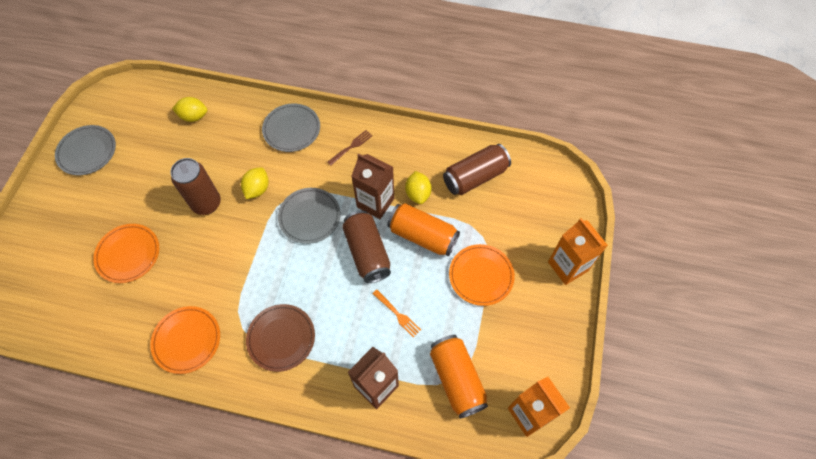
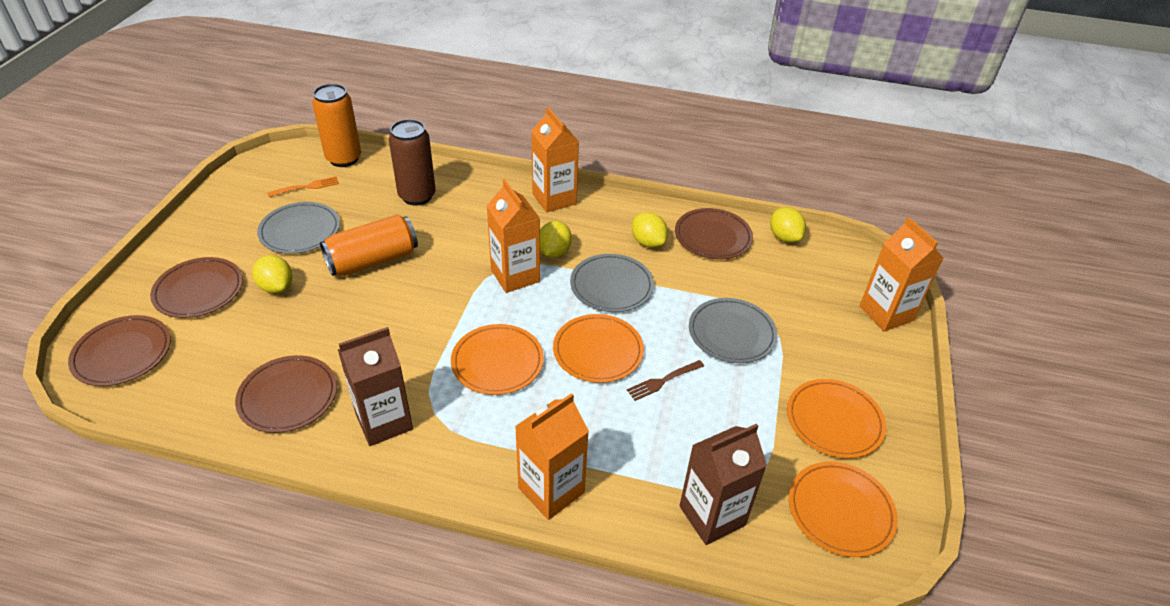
brown can: [171,158,221,215] [342,210,391,283] [443,144,511,195] = 3 -> [389,119,436,206] = 1
brown plate: [246,304,315,372] = 1 -> [68,315,171,386] [150,257,243,318] [235,355,337,433] [675,208,753,259] = 4
orange carton: [508,377,570,437] [548,218,608,285] = 2 -> [487,179,540,293] [515,393,589,520] [531,107,579,213] [860,217,943,331] = 4
orange plate: [93,224,159,283] [150,306,220,374] [449,244,515,306] = 3 -> [451,324,544,395] [553,314,644,383] [787,379,886,458] [789,461,898,557] = 4
yellow lemon: [172,97,207,122] [241,167,269,199] [405,171,431,204] = 3 -> [252,255,293,294] [540,221,572,258] [632,212,668,248] [770,207,806,243] = 4

